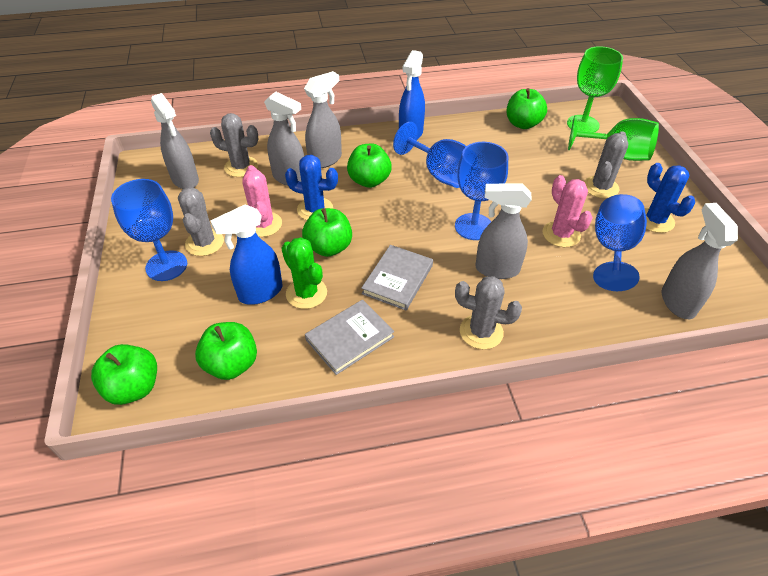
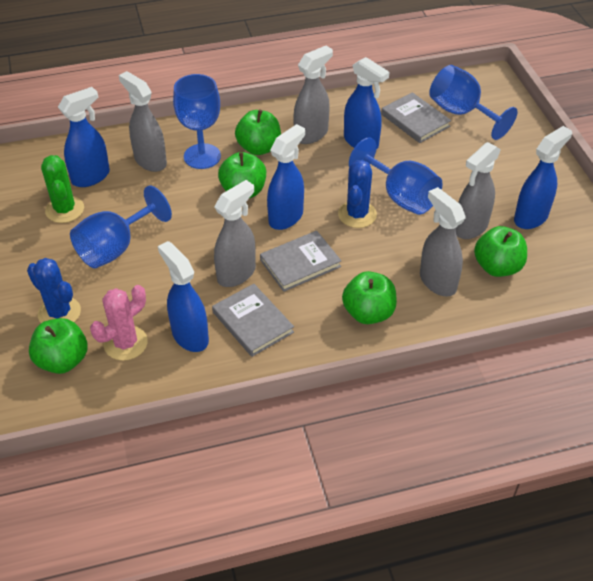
blue spray bottle: [210,204,283,305] [399,50,425,140] = 2 -> [58,87,110,187] [158,241,209,352] [267,124,305,230] [344,57,389,148] [514,126,572,229] = 5
green goblet: [567,46,623,132] [568,116,659,161] = 2 -> none = 0
grey book: [305,300,394,375] [361,245,433,310] = 2 -> [212,284,294,357] [260,231,341,292] [381,92,451,143] = 3
grey cactus: [178,187,224,256] [210,113,258,177] [455,276,522,349] [584,131,628,199] = 4 -> none = 0
pink cactus: [242,165,282,237] [543,175,593,247] = 2 -> [90,285,148,361] = 1

